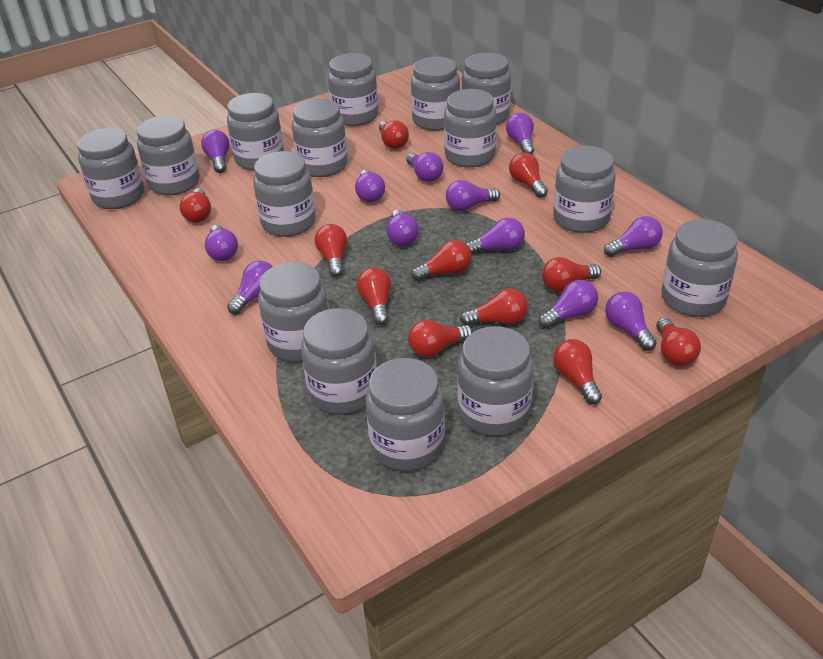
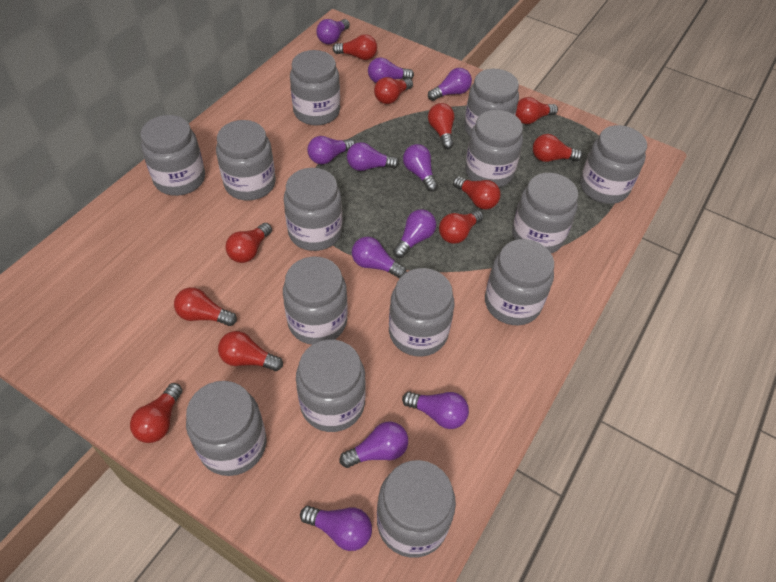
grey jar: [77,128,144,209] [137,115,200,195] [227,93,284,170] [253,151,316,237] [258,262,329,362] [292,98,348,177] [301,308,377,415] [328,53,379,126] [366,358,445,471] [411,57,460,131] [444,89,497,168] [457,326,534,436] [461,52,511,125] [553,146,616,233] [661,219,738,317] = 15 -> [141,115,205,196] [186,381,267,476] [216,120,276,200] [283,257,348,345] [284,168,342,251] [290,50,340,126] [296,339,366,432] [377,460,456,558] [389,268,455,357] [464,69,519,136] [465,110,523,187] [485,239,554,325] [512,173,578,253] [580,125,647,204] = 14
purple light bulb: [201,130,230,173] [205,225,238,261] [227,261,273,314] [355,170,385,202] [386,209,419,246] [406,152,444,182] [446,180,500,211] [466,218,525,255] [506,113,534,154] [539,280,598,329] [604,216,663,257] [605,292,657,351] = 12 -> [300,506,372,551] [307,136,355,164] [316,19,350,44] [340,421,408,468] [347,142,399,171] [352,237,407,278] [368,57,414,83] [393,209,436,258] [402,392,469,429] [403,144,438,192] [428,68,472,101] = 11

